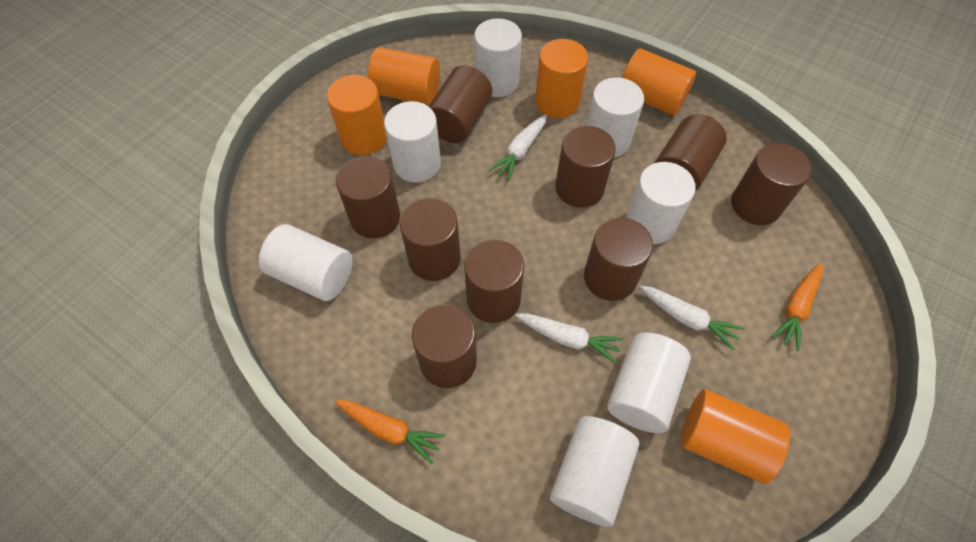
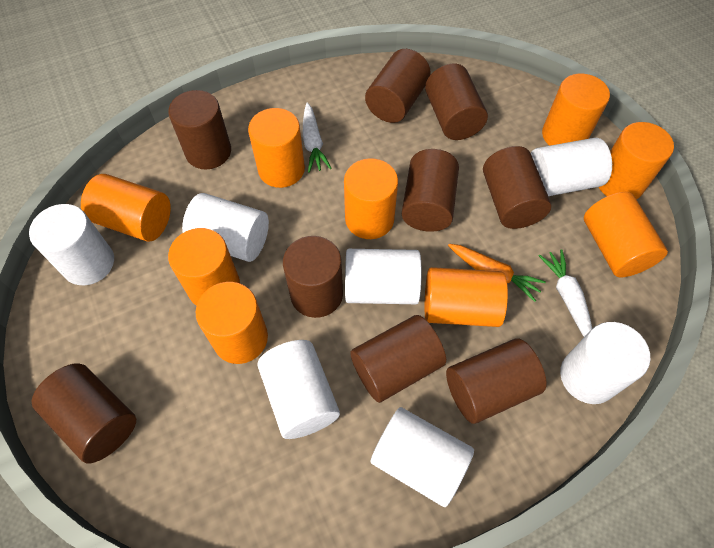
orange carrot: [335,400,445,464] [771,262,823,351] = 2 -> [448,244,546,302] = 1
orange cylinder: [327,75,387,155] [368,47,440,105] [535,39,588,118] [622,48,696,116] [681,389,790,484] = 5 -> [81,174,171,242] [168,228,240,306] [196,282,268,364] [248,108,305,188] [344,158,398,239] [425,267,508,327] [542,74,610,146] [584,192,668,277] [599,122,674,199] = 9
white carrot: [489,114,547,181] [515,313,624,364] [639,285,744,351] = 3 -> [302,103,332,173] [539,249,592,337] = 2

